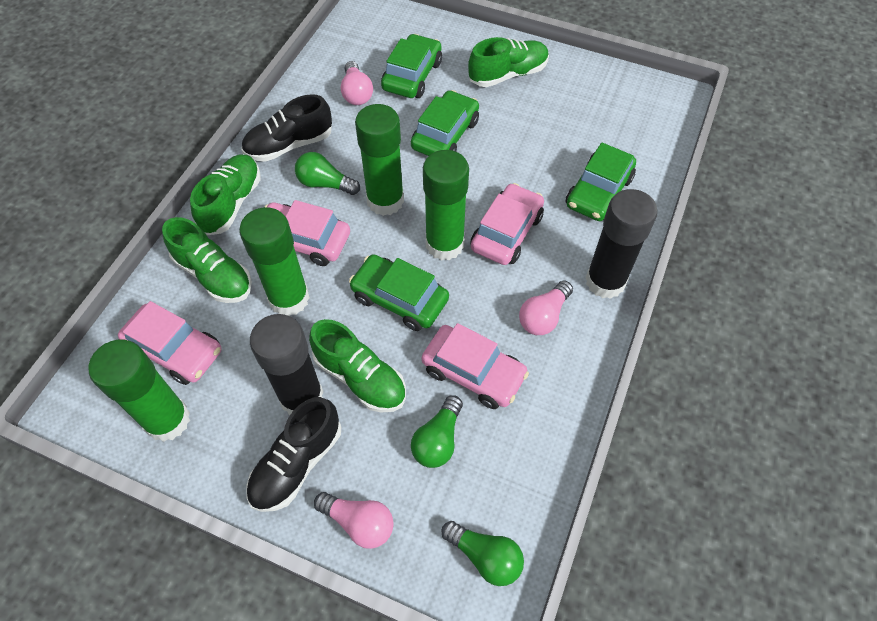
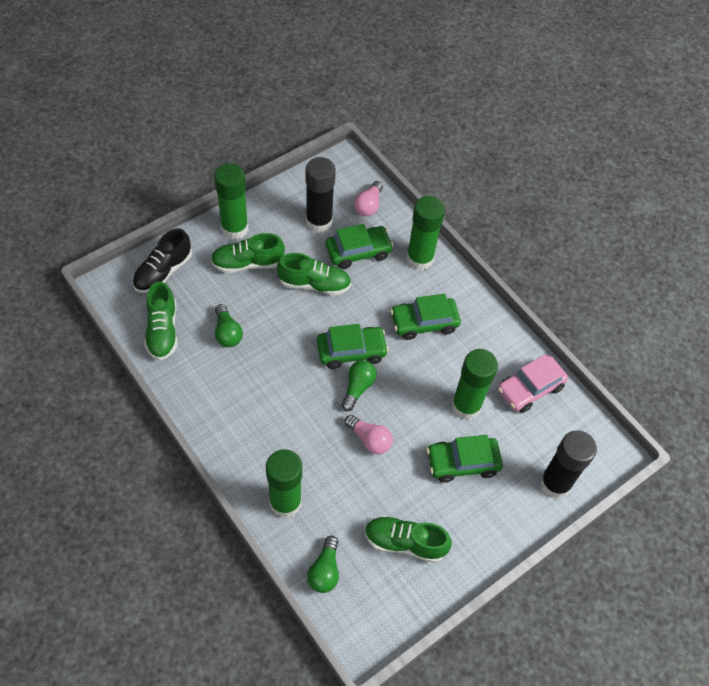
black shoe: [241,94,332,162] [246,397,341,512] = 2 -> [133,229,192,293] = 1
pink car: [118,301,221,385] [265,200,350,266] [422,323,529,409] [470,183,544,265] = 4 -> [498,354,568,413] = 1
pink light bulb: [314,492,394,549] [341,61,373,105] [519,280,573,335] = 3 -> [345,415,393,454] [354,181,383,216] = 2

